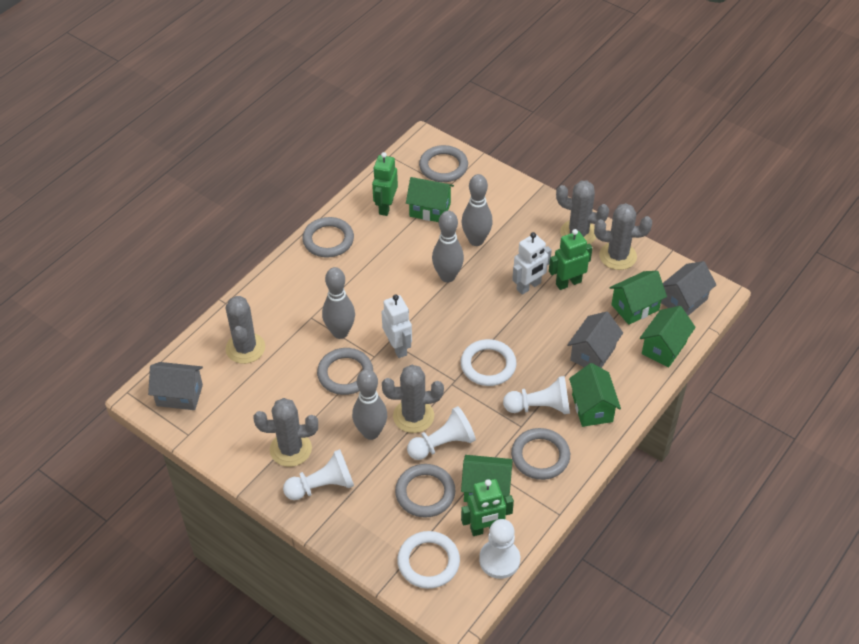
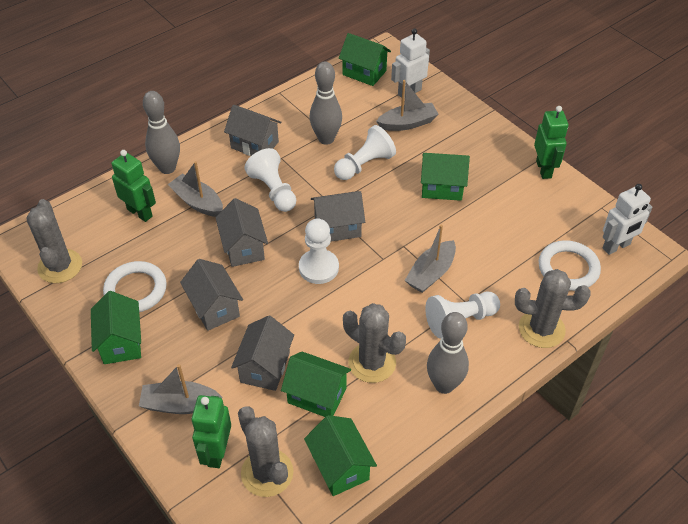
grey boat: none = 0 -> [139,364,223,414] [168,161,223,217] [376,80,439,131] [405,224,456,293] = 4
grey bowling pin: [322,267,355,339] [352,369,387,440] [432,211,464,282] [462,174,493,246] = 4 -> [143,91,180,174] [310,62,342,145] [427,312,469,394] = 3
grey cactus: [226,296,265,364] [253,398,318,467] [382,365,444,433] [556,181,609,244] [594,203,652,270] = 5 -> [26,199,82,283] [238,406,293,497] [343,303,406,383] [515,269,591,348] = 4
grey house: [148,362,203,410] [567,311,623,368] [661,261,716,316] = 3 -> [180,259,243,331] [216,198,268,267] [224,105,282,156] [231,316,294,391] [311,191,365,241] = 5
grey ring: [302,217,354,258] [317,348,373,395] [395,464,456,518] [419,145,468,182] [511,428,570,480] = 5 -> none = 0

